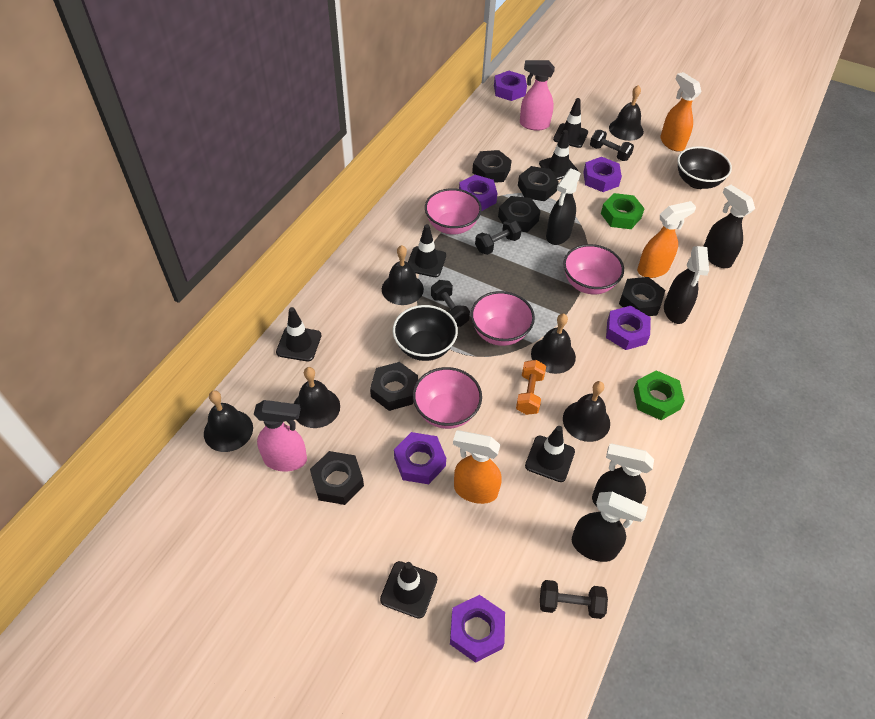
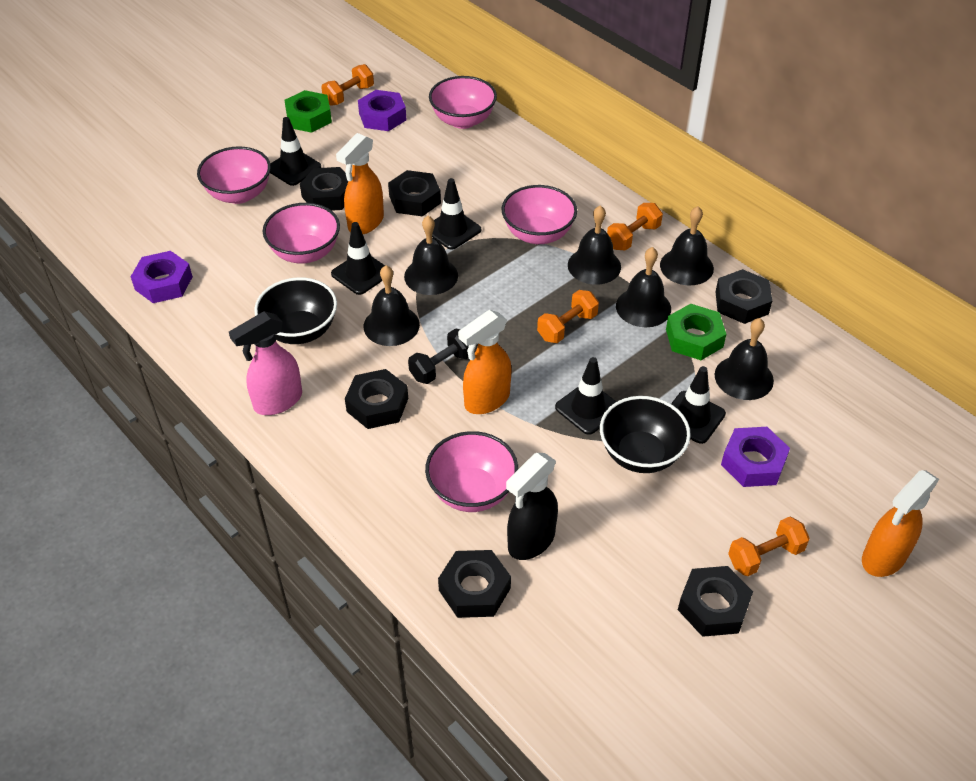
black dumbbell: [431,280,470,327] [475,219,522,255] [540,580,608,619] [590,130,634,161] = 4 -> [408,328,469,384] = 1
black spray bottle: [546,168,581,245] [572,492,648,562] [592,443,654,507] [664,246,709,324] [703,185,755,268] = 5 -> [506,453,558,560] = 1
black traffic cone: [276,307,321,361] [380,561,437,619] [408,224,446,277] [525,426,575,482] [539,130,578,180] [553,98,588,148] = 6 -> [270,117,321,186] [331,222,385,295] [424,178,481,250] [555,357,616,435] [671,366,726,444] = 5
orange dumbbell: [516,360,546,415] = 1 -> [321,64,374,106] [537,290,599,343] [607,203,663,251] [728,517,810,576] = 4
pink bowl: [413,367,482,429] [425,188,482,235] [471,291,535,346] [563,244,624,294] = 4 -> [197,146,271,204] [263,203,340,264] [425,431,518,512] [429,76,497,129] [502,185,577,244] = 5
pink spray bottle: [254,400,307,471] [520,60,555,131] = 2 -> [229,311,302,415] = 1
purple nut: [394,432,446,484] [450,595,505,663] [459,175,497,211] [494,71,527,101] [583,157,622,192] [606,306,651,350] = 6 -> [131,251,193,303] [358,90,406,131] [721,427,790,487] = 3

